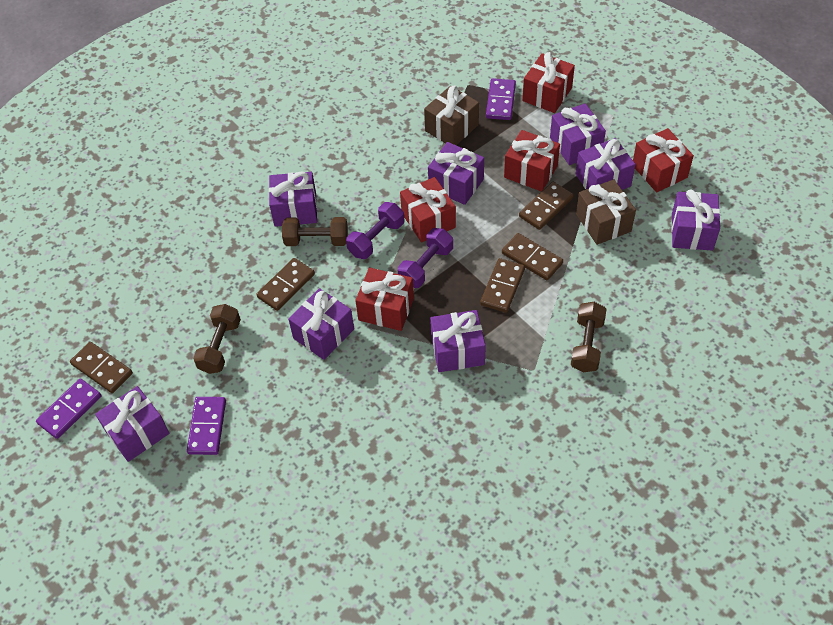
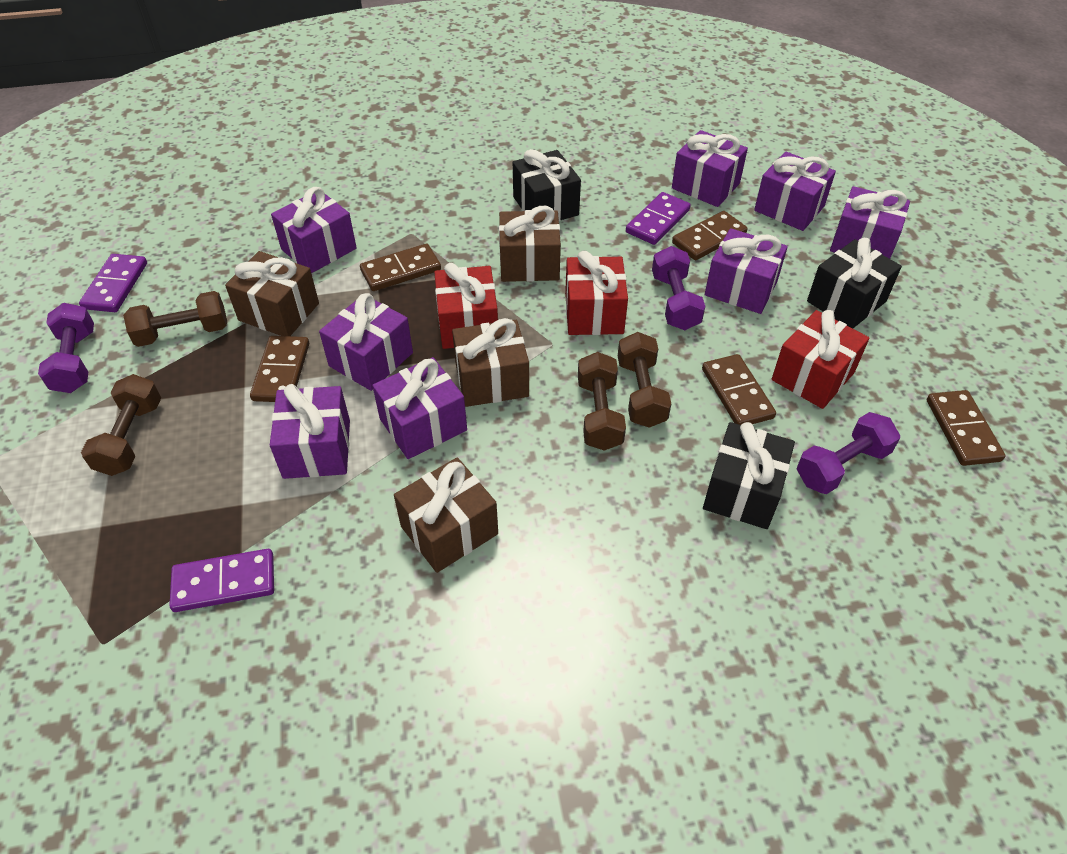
black gift: none = 0 -> [513,149,581,221] [703,422,795,529] [807,238,902,328] = 3
brown dumbbell: [193,304,241,374] [282,217,348,246] [571,302,607,372] = 3 -> [81,374,161,476] [123,291,227,347] [578,352,626,451] [618,332,671,428] = 4
brown gift: [424,86,479,145] [576,179,636,245] = 2 -> [225,251,319,336] [394,457,498,573] [452,318,529,407] [499,206,561,282] = 4
purple dumbbell: [346,202,404,259] [398,228,453,288] = 2 -> [38,303,94,393] [652,246,705,330] [797,412,900,494] = 3
red gift: [355,268,414,331] [400,177,456,243] [504,130,560,192] [522,52,575,113] [633,128,694,192] = 5 -> [434,263,498,349] [565,251,628,335] [772,310,869,409] = 3

